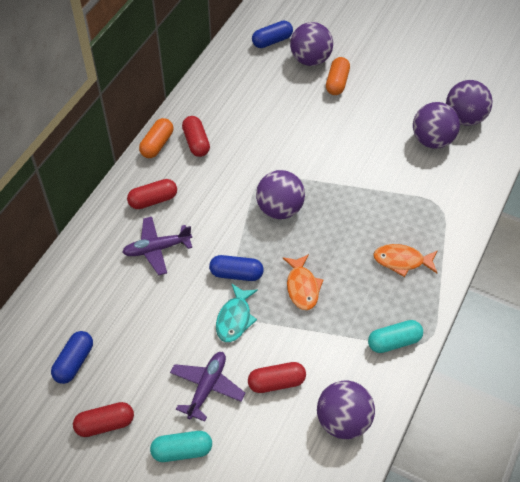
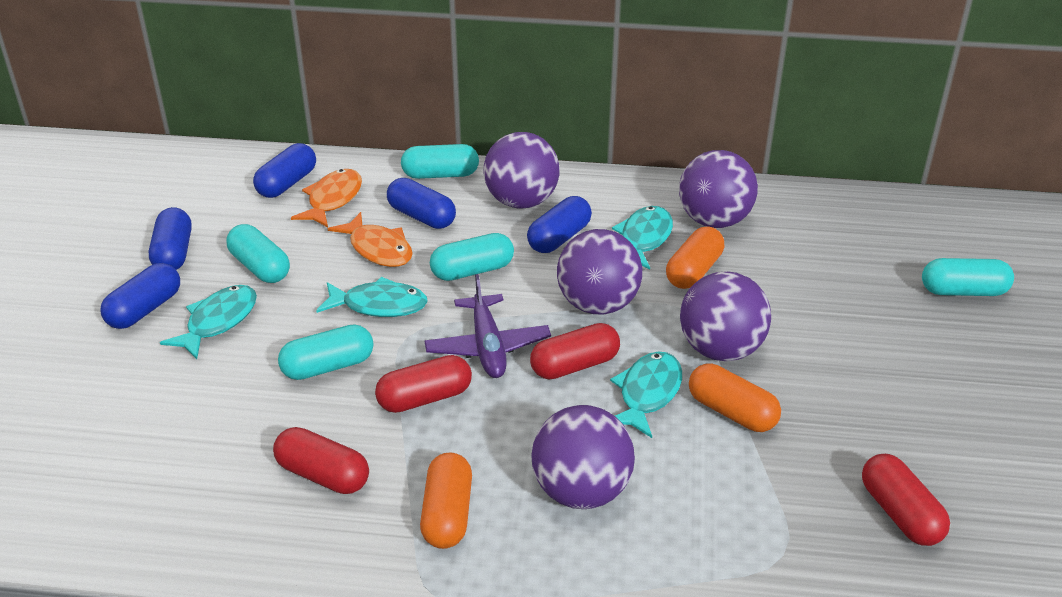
blue capsule: [51,331,93,384] [209,255,264,281] [252,21,293,48] = 3 -> [100,263,180,329] [149,207,192,270] [253,143,316,198] [387,178,456,229] [527,196,592,253] = 5
orange capsule: [139,118,173,158] [326,57,350,95] = 2 -> [420,452,472,549] [666,227,724,289] [689,363,781,432] = 3
purple plane: [122,217,192,275] [170,352,245,422] = 2 -> [424,274,551,378] = 1
turquoise capsule: [150,431,212,462] [368,320,423,353] = 2 -> [226,224,290,283] [278,324,374,380] [401,144,479,179] [430,233,514,281] [922,258,1014,296] = 5
turquoise fish: [216,283,258,342] = 1 -> [160,285,257,359] [316,277,428,317] [610,351,682,438] [612,206,673,270] = 4

